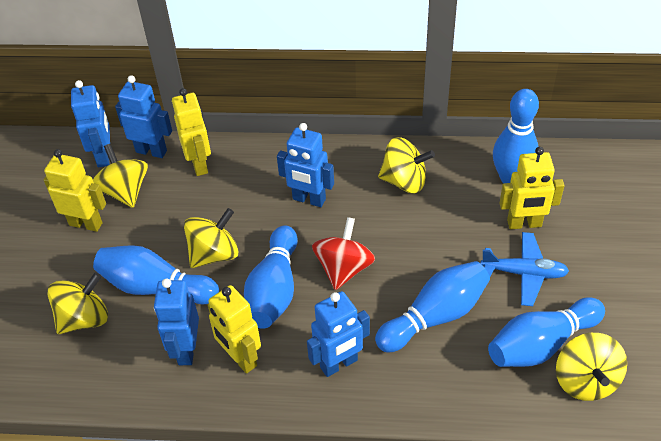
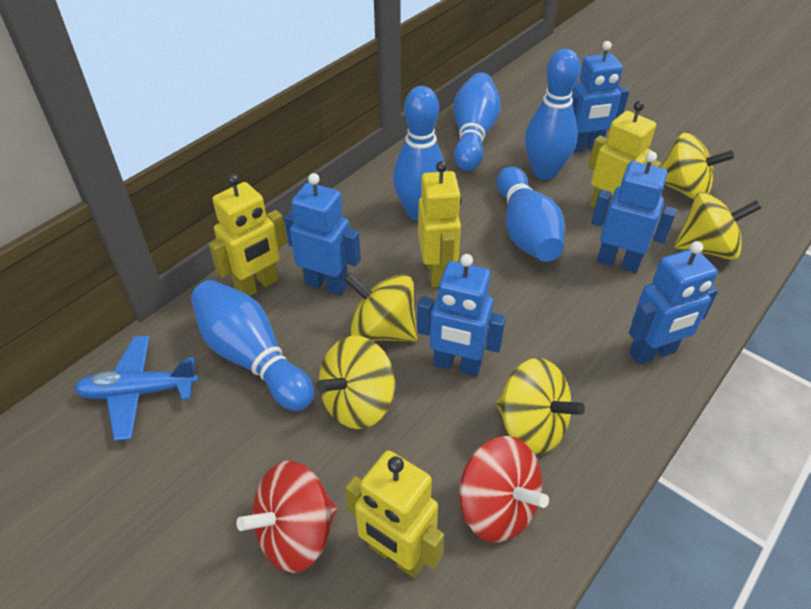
red spinning top: [312,217,375,290] = 1 -> [236,461,337,573] [460,436,549,542] = 2

